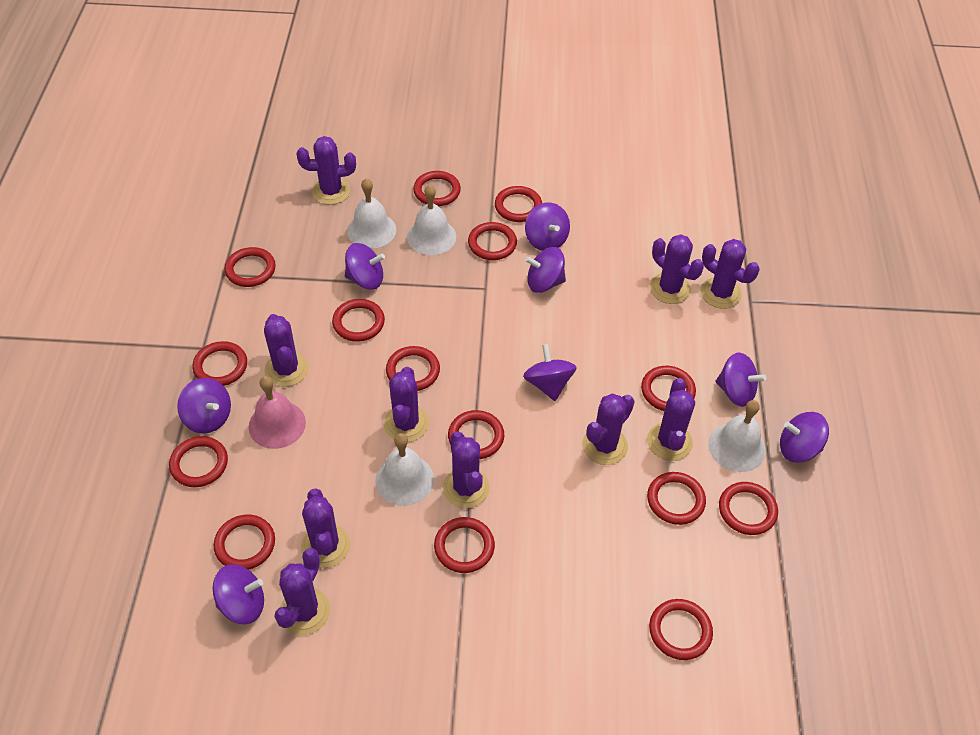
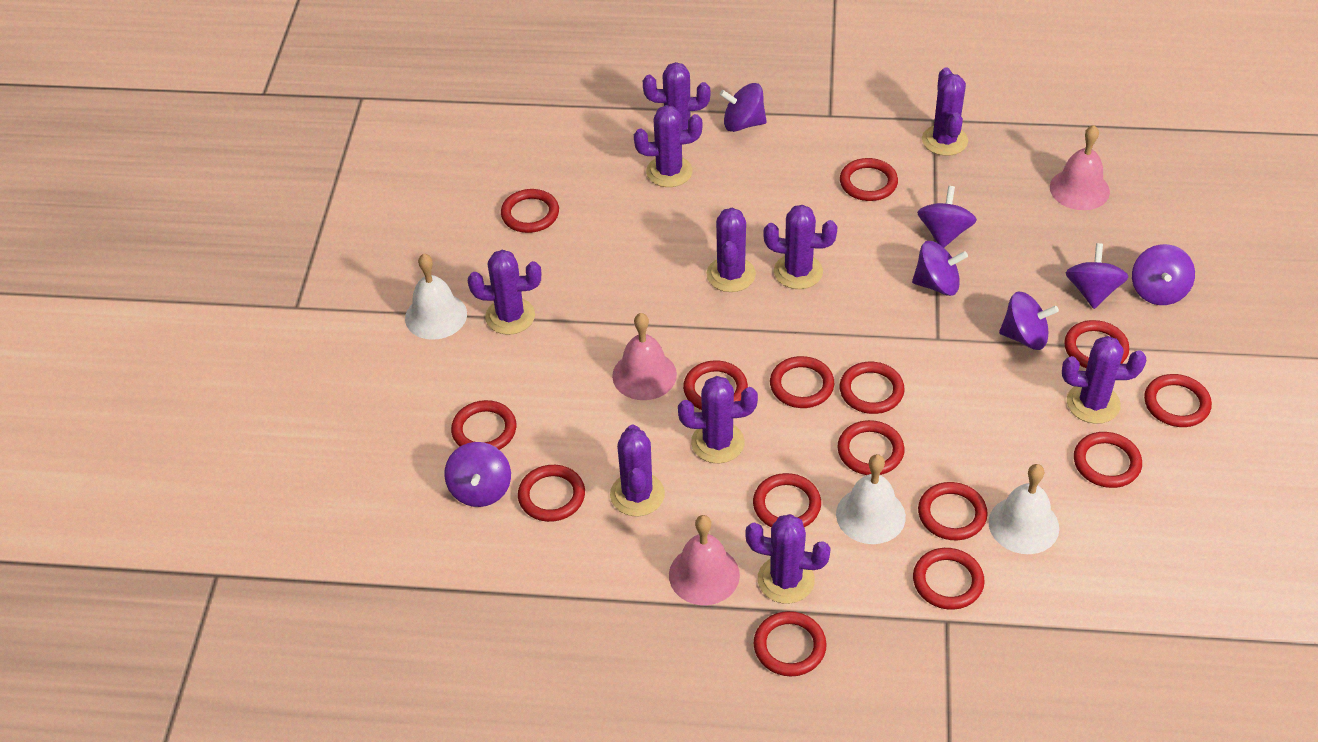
pink bell: [249,376,306,449] = 1 -> [612,313,677,400] [669,515,740,605] [1050,125,1110,210] = 3
purple spinning top: [177,378,231,434] [213,564,264,624] [345,243,385,290] [523,344,577,401] [525,202,570,251] [525,247,566,293] [716,353,767,406] [780,412,829,463] = 8 -> [444,442,511,507] [720,83,767,132] [912,241,968,296] [917,186,977,247] [999,291,1059,350] [1066,243,1129,309] [1132,244,1195,305] = 7
white bell: [347,178,396,249] [375,433,434,506] [407,185,456,255] [708,400,766,472] = 4 -> [405,254,467,340] [836,454,906,544] [989,464,1059,554] = 3

